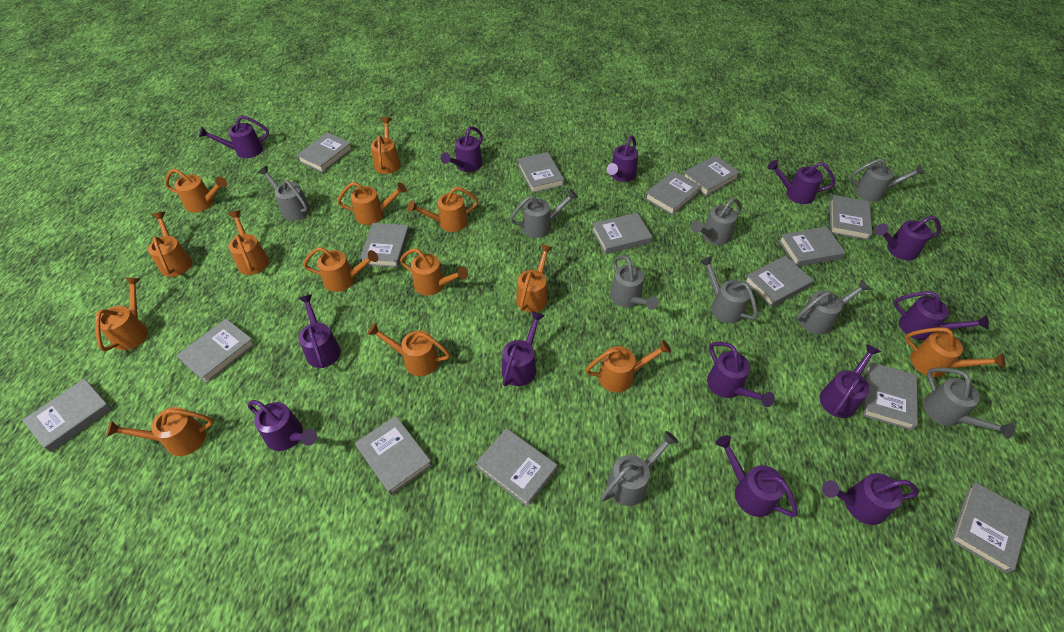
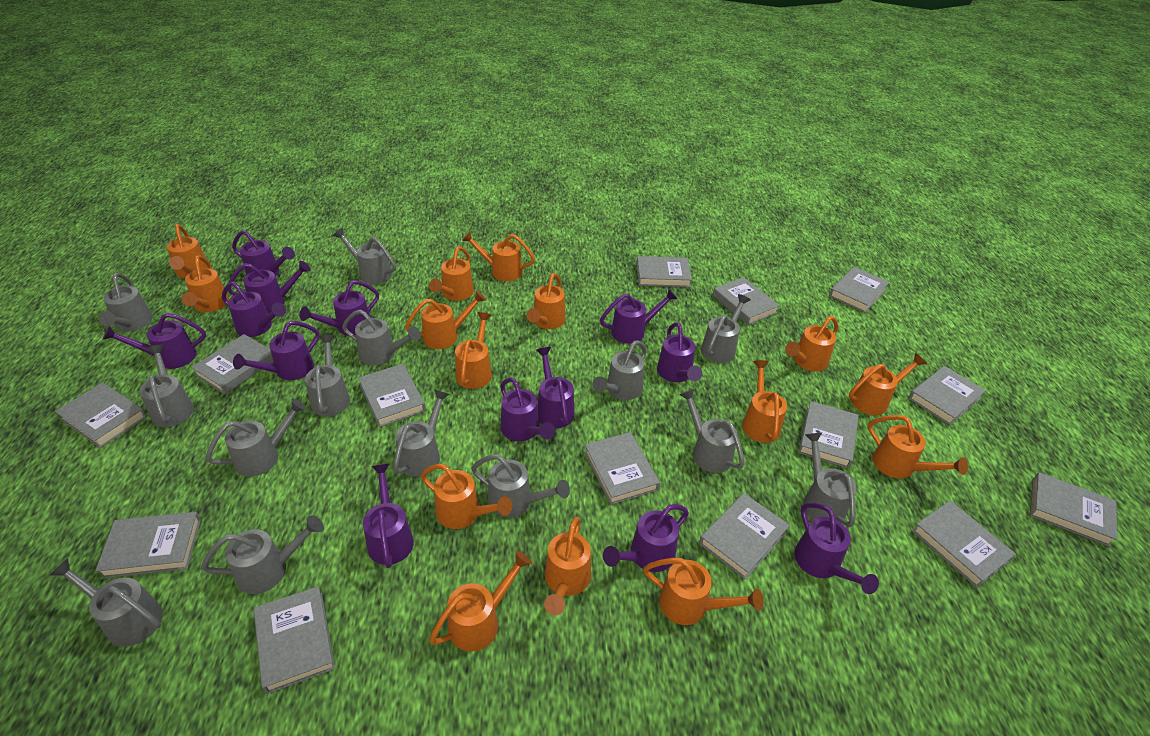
grey book: [23,379,112,452] [176,319,255,383] [296,132,353,173] [355,416,432,495] [360,223,410,268] [476,428,557,507] [517,152,564,193] [592,213,652,254] [645,171,701,215] [683,155,740,196] [744,256,814,307] [778,227,846,267] [830,195,872,240] [863,362,918,430] [951,482,1030,573] = 15 -> [55,382,147,448] [95,512,201,579] [191,334,273,394] [254,586,335,694] [358,364,426,427] [584,432,660,505] [636,256,692,287] [699,493,790,579] [713,277,780,325] [798,401,859,468] [829,267,890,313] [908,366,986,425] [912,500,1016,588] [1030,472,1118,547] = 14
grey watering can: [258,166,310,221] [510,189,578,238] [601,431,678,506] [610,255,659,310] [691,198,742,245] [700,256,758,323] [796,279,871,335] [849,158,924,202] [923,367,1015,439] = 9 -> [49,558,163,647] [99,273,153,332] [139,345,194,427] [201,515,324,594] [206,399,307,477] [305,335,350,416] [333,228,396,284] [342,309,421,365] [393,389,449,477] [471,454,570,518] [593,340,647,400] [679,389,745,473] [701,294,750,363] [803,432,856,527] = 14
orange watering can: [95,278,148,351] [106,407,214,456] [148,212,192,277] [165,169,227,213] [228,210,269,275] [303,247,379,292] [337,182,407,225] [367,323,450,376] [371,117,401,174] [400,248,468,296] [407,187,478,232] [516,244,553,313] [585,340,671,393] [905,327,1005,377] = 14 -> [167,224,208,278] [182,255,229,312] [405,290,486,349] [421,464,512,529] [429,246,474,301] [429,551,532,652] [455,312,492,389] [462,231,535,281] [526,273,566,329] [544,517,591,615] [643,558,763,625] [742,360,787,443] [785,316,838,371] [849,353,927,415] [868,415,968,479] = 15

